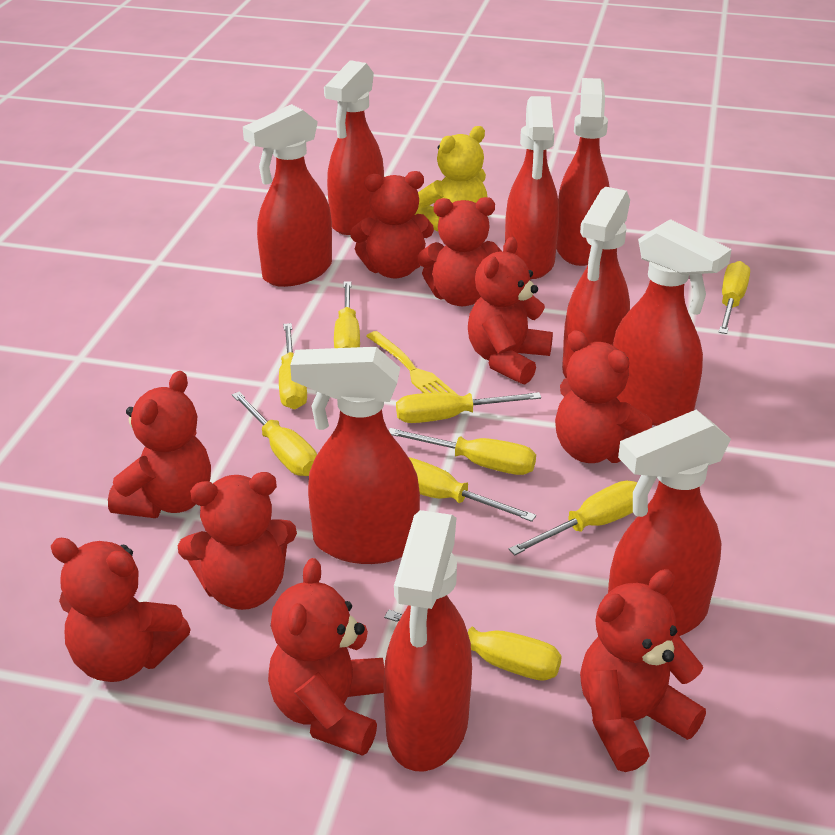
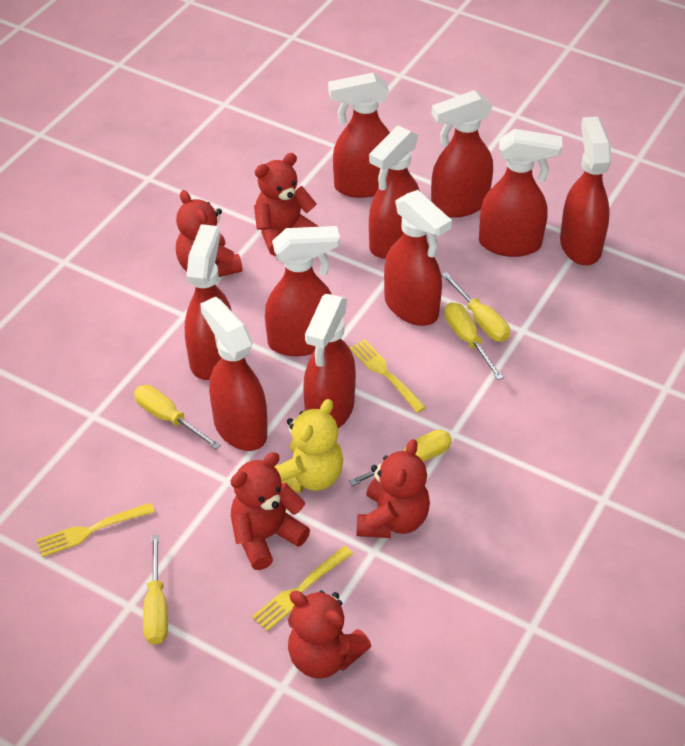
red spray bottle: [243,104,332,287] [290,347,420,564] [324,60,384,235] [384,510,472,772] [505,96,559,279] [556,78,609,266] [562,187,630,378] [608,410,731,636] [613,219,732,426] = 9 -> [185,224,232,380] [200,297,267,451] [265,226,340,356] [303,294,356,428] [328,73,390,198] [369,126,420,259] [384,190,452,326] [431,90,493,218] [479,129,562,257] [560,117,611,265] = 10
red teddy bear: [51,538,191,682] [108,371,211,518] [178,472,297,610] [268,558,384,756] [350,171,434,279] [418,197,502,306] [468,237,553,385] [555,330,652,463] [580,569,706,772] = 9 -> [176,190,242,277] [231,452,310,570] [254,153,319,256] [288,590,371,679] [357,439,430,538] = 5
yellow fork: [366,331,458,395] = 1 -> [36,503,155,557] [252,546,353,631] [349,339,426,413] = 3
yellow screwdriver: [232,391,317,476] [279,323,307,409] [334,281,360,348] [384,610,562,681] [389,428,536,475] [396,392,541,423] [409,457,536,522] [508,481,637,555] [719,261,750,334] = 9 -> [134,385,221,450] [143,535,168,645] [349,430,452,486] [441,272,510,342] [445,302,504,380] = 5

